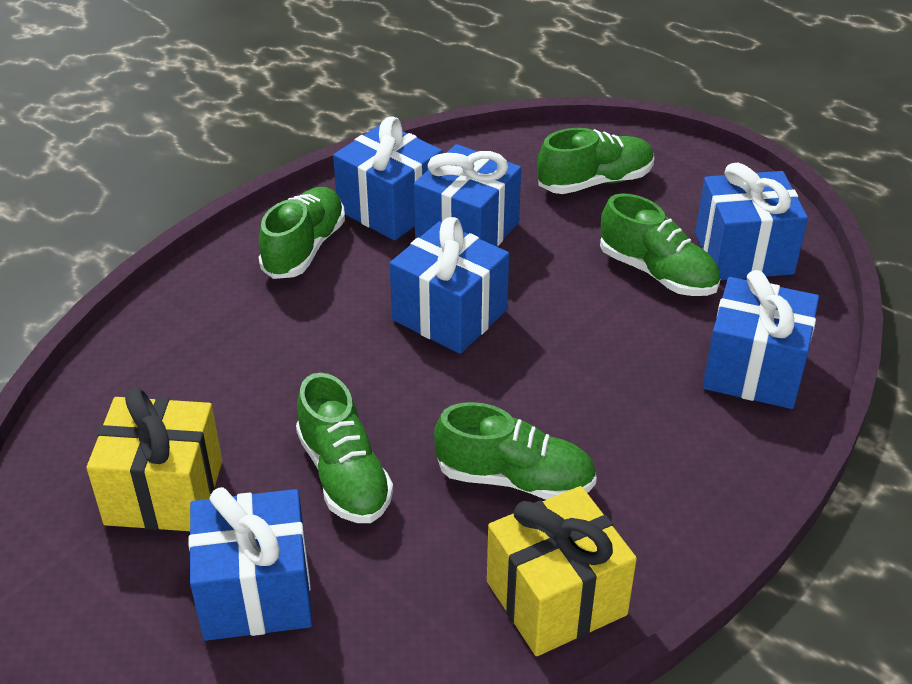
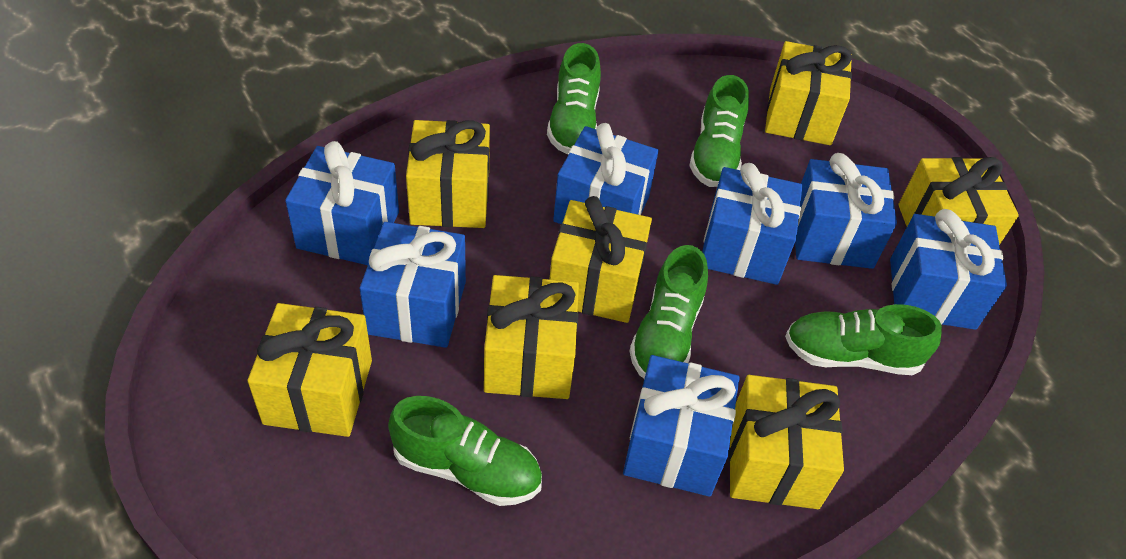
blue gift: [188,487,312,641] [333,116,442,240] [390,217,509,354] [414,144,521,247] [695,162,808,280] [703,270,819,409] = 6 -> [285,141,399,265] [360,222,466,348] [553,123,658,224] [623,355,740,497] [702,163,803,285] [795,153,897,269] [890,209,1007,330] = 7
yellow gift: [86,388,222,531] [487,486,637,656] = 2 -> [248,303,372,437] [406,120,490,228] [484,275,579,399] [550,196,652,323] [729,375,844,509] [765,41,852,145] [898,157,1019,245] = 7

